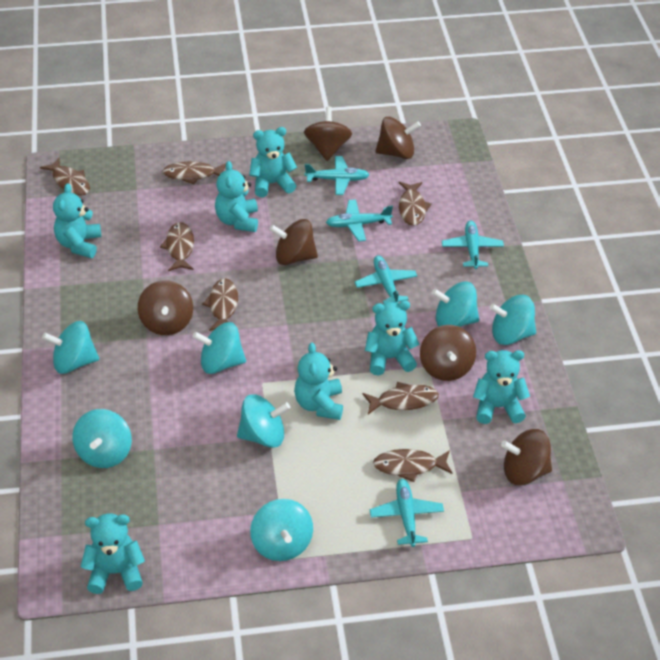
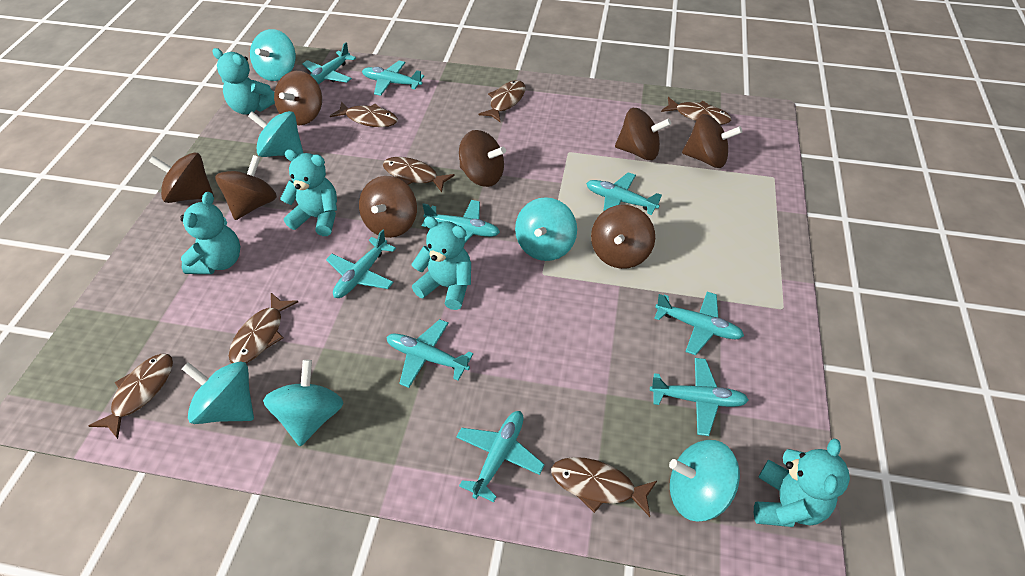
brown spinning top: [138,280,193,335] [270,219,318,265] [304,107,352,161] [375,117,421,159] [420,325,476,381] [501,429,552,485] = 6 -> [149,152,214,203] [215,155,277,220] [274,71,322,125] [359,176,417,238] [459,130,506,187] [591,205,655,269] [615,108,671,160] [682,114,742,168] = 8
turquoise plane: [305,156,370,195] [326,199,393,242] [355,255,417,304] [370,479,444,547] [442,220,504,269] = 5 -> [302,42,356,84] [326,229,396,298] [362,61,424,96] [386,319,473,388] [422,200,500,243] [456,411,545,502] [586,172,662,215] [650,358,749,436] [654,292,744,355] = 9
turquoise spinning top: [42,321,99,374] [72,409,132,468] [192,322,246,374] [237,394,290,448] [250,499,313,561] [432,282,479,327] [489,295,536,345] = 7 -> [182,361,254,424] [248,111,303,157] [250,29,296,81] [263,360,343,446] [515,197,577,261] [669,440,740,522] = 6
turquoise teddy bear: [53,183,101,258] [80,513,145,594] [215,161,258,232] [249,127,297,197] [294,342,343,420] [365,301,419,375] [473,350,530,424] = 7 -> [180,192,240,274] [212,48,275,114] [280,149,337,236] [411,216,471,310] [754,439,850,527] = 5

